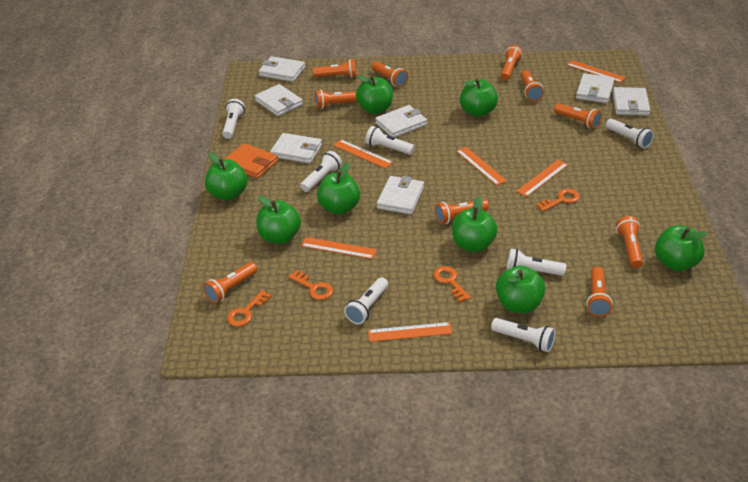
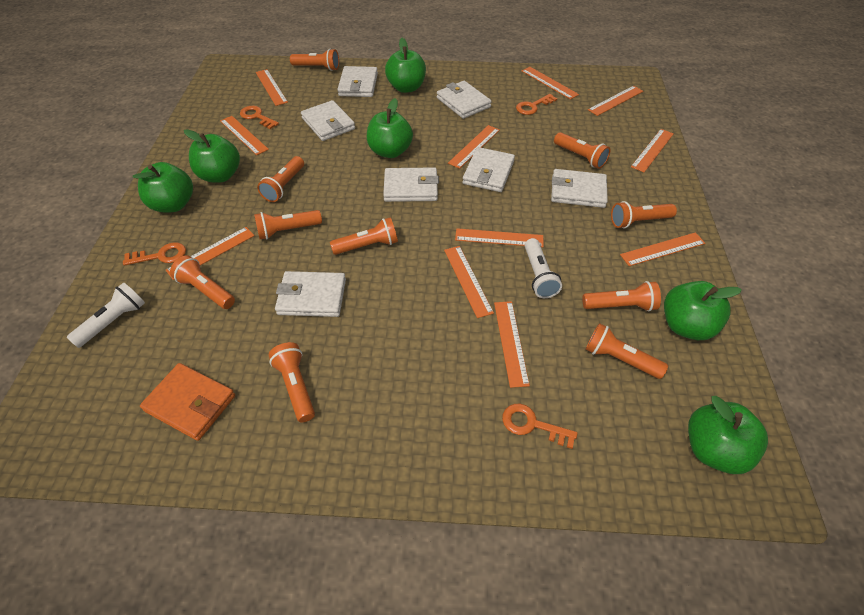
green apple: [205,152,247,200] [257,196,301,244] [317,162,360,214] [356,75,393,114] [452,196,498,252] [460,79,498,117] [496,266,545,313] [655,225,707,271] = 8 -> [133,162,193,213] [184,129,240,183] [367,98,413,158] [385,38,426,93] [664,281,742,340] [688,396,768,474] = 6
orange ruler: [301,237,377,259] [333,140,393,169] [368,322,453,342] [456,147,507,185] [516,160,568,197] [567,60,626,83] = 6 -> [166,227,255,280] [220,116,269,155] [256,69,288,106] [444,246,494,318] [448,125,500,169] [455,228,544,247] [494,301,530,388] [522,67,579,100] [588,86,643,116] [620,232,705,266] [631,129,674,172] = 11
white flashlight: [222,99,245,139] [300,151,342,192] [344,277,388,324] [365,126,415,155] [491,318,555,352] [507,249,566,276] [606,119,654,149] = 7 -> [66,282,145,348] [525,238,562,298] = 2

